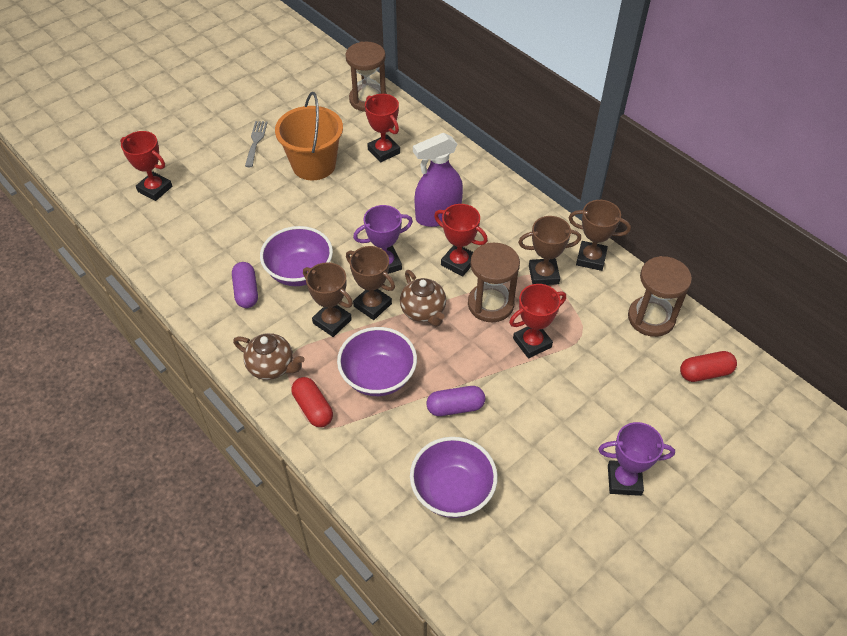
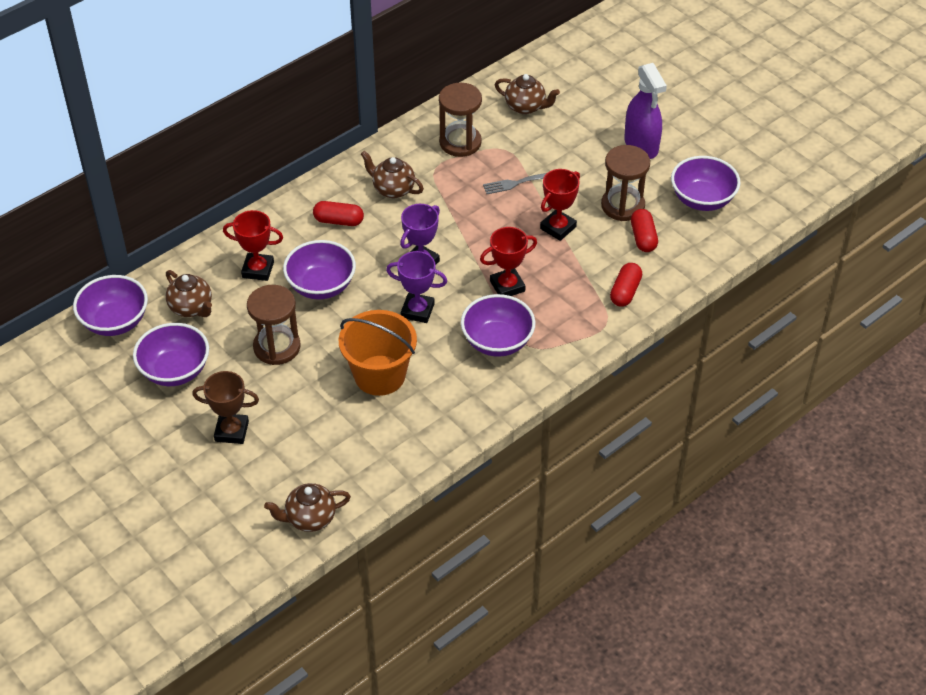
brown teapot: [233,333,305,380] [400,270,446,326] = 2 -> [166,270,212,317] [264,483,351,532] [361,151,424,198] [495,74,560,115] = 4
brown trophy: [303,262,353,337] [346,246,395,320] [518,216,581,285] [569,200,631,271] = 4 -> [192,371,259,444] = 1
purple bowl: [260,226,333,286] [337,327,417,396] [410,437,498,518] = 3 -> [73,275,148,336] [133,323,209,386] [283,240,356,300] [461,294,536,357] [671,156,741,211] = 5
purple capsule: [232,262,258,308] [426,386,485,416] = 2 -> none = 0
red capsule: [292,377,333,427] [680,351,737,382] = 2 -> [313,201,364,226] [610,263,642,307] [631,209,658,252] = 3
red trophy: [120,131,172,201] [365,94,400,162] [434,204,488,276] [509,284,566,358] = 4 -> [223,210,283,281] [480,227,537,296] [540,169,580,241] = 3

